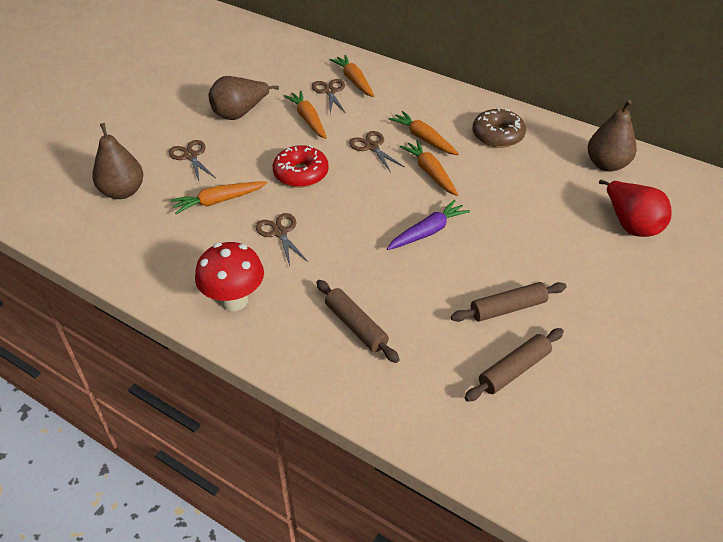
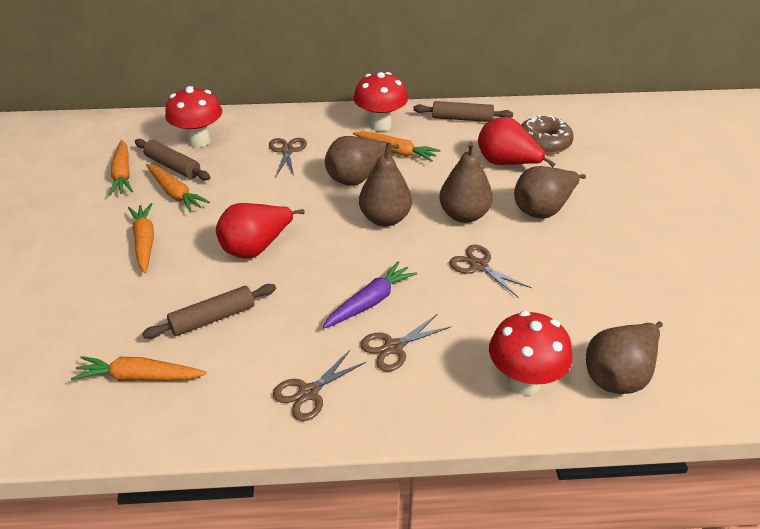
brown pear: [92,123,143,199] [208,76,279,120] [587,100,637,172] = 3 -> [325,136,399,186] [359,142,412,227] [439,142,493,223] [514,166,586,218] [586,321,663,394] = 5
red donut: [273,145,329,188] = 1 -> none = 0
red mushroom: [195,242,264,311] = 1 -> [165,86,222,147] [354,72,408,131] [489,311,573,395] = 3
red pear: [599,180,672,237] = 1 -> [216,203,305,258] [478,117,556,168] = 2

